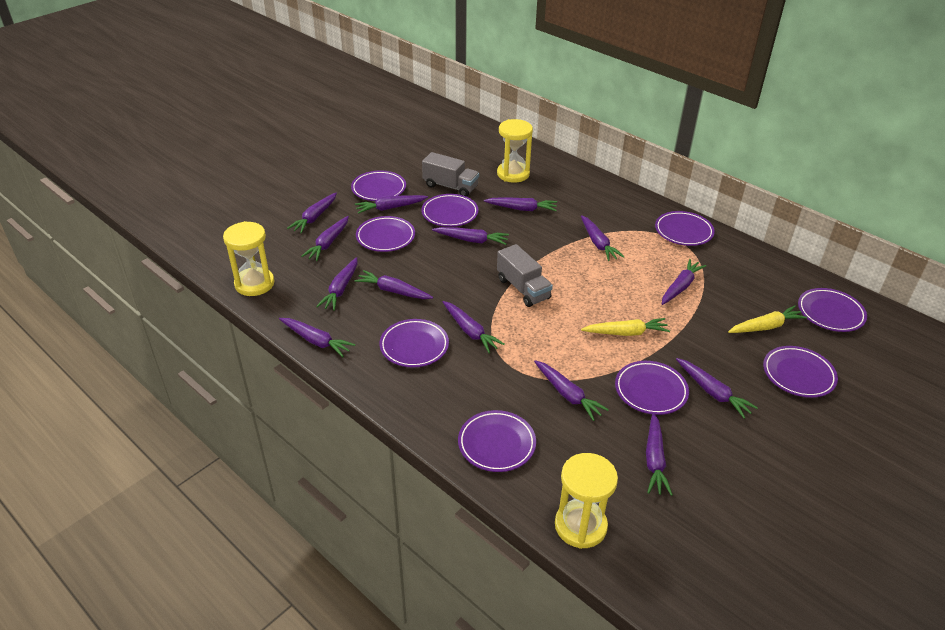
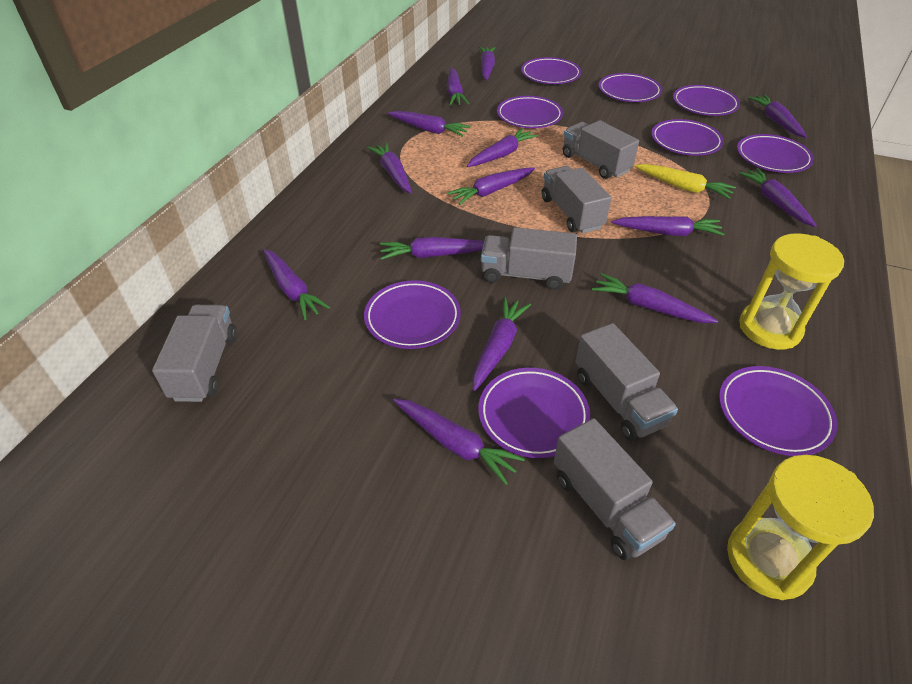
grey truck: [422,152,479,197] [497,244,553,307] = 2 -> [152,305,237,402] [481,227,577,290] [542,166,611,233] [554,418,676,560] [563,120,639,179] [575,323,678,441] = 6
yellow carrot: [581,318,670,336] [728,306,807,333] = 2 -> [634,164,736,199] = 1
yellow hourglass: [223,221,274,296] [497,119,533,183] [555,453,618,549] = 3 -> [727,455,874,600] [739,233,844,350] = 2

